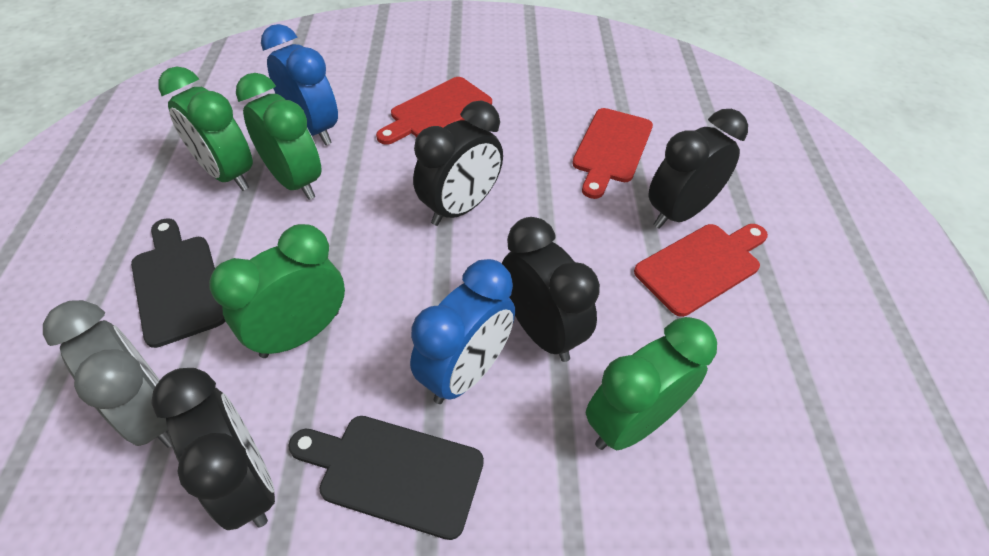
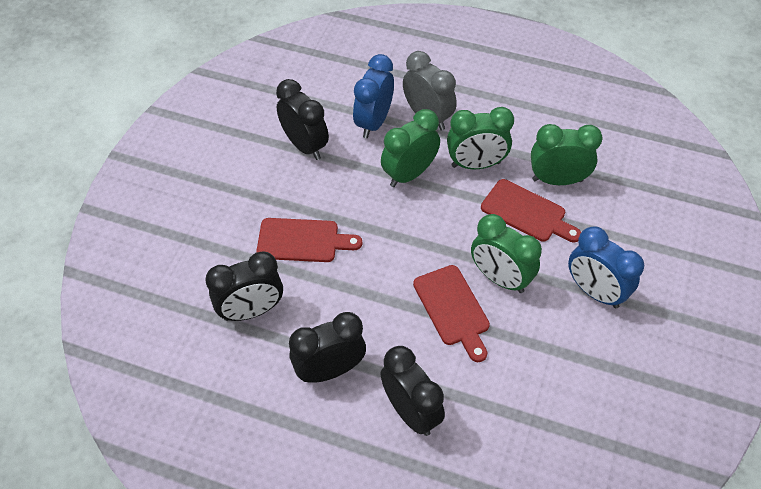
black cutting board: [131,218,225,348] [288,416,484,540] = 2 -> none = 0

